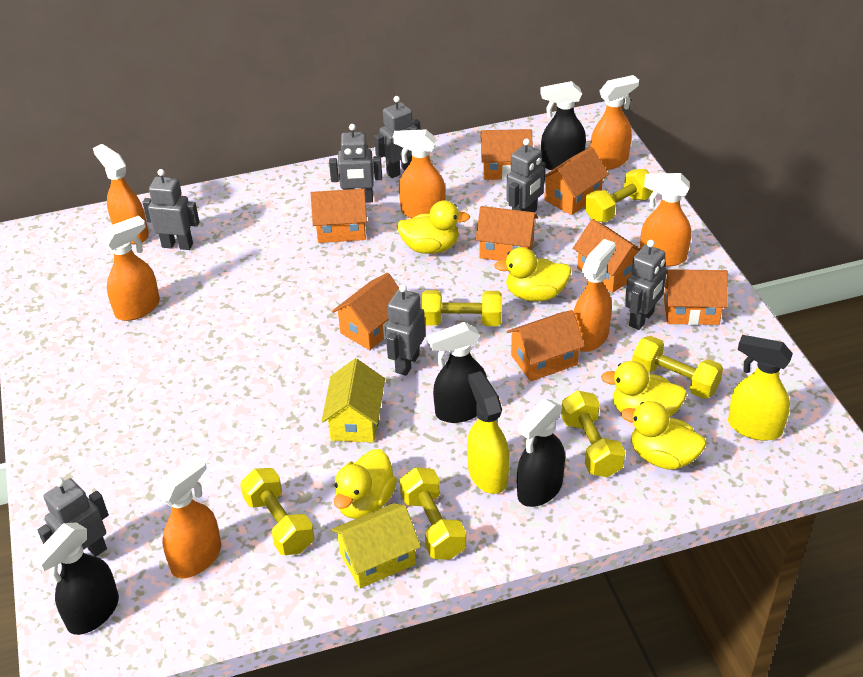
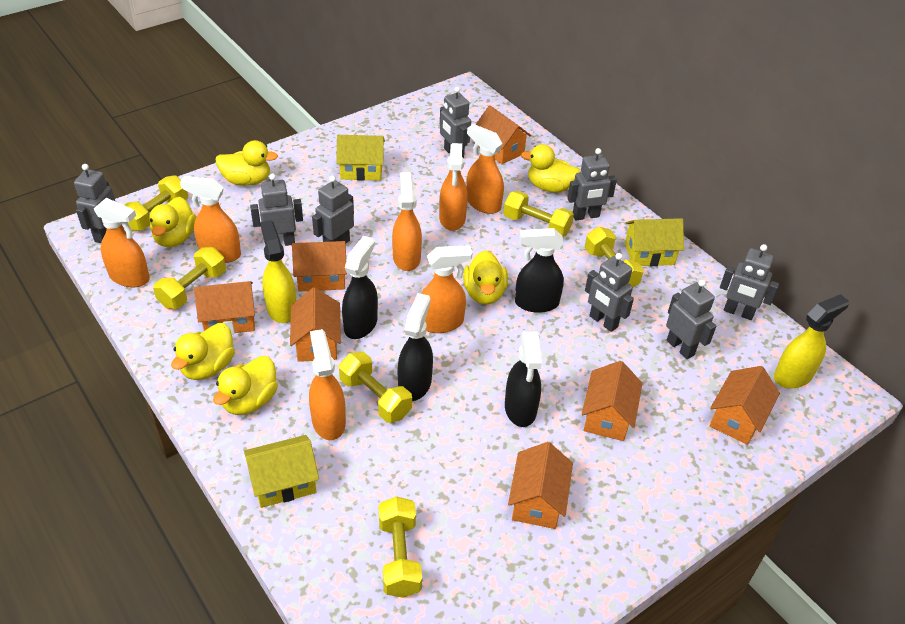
grey robot: [38,478,109,557] [142,169,199,250] [329,124,382,203] [374,96,421,178] [385,284,425,376] [506,138,546,212] [625,240,667,330] = 7 -> [74,164,116,243] [250,174,303,246] [312,176,354,243] [440,87,471,158] [567,148,617,220] [585,253,634,332] [666,280,716,359] [720,244,779,320] = 8
orange house: [311,189,367,243] [332,273,399,350] [476,206,538,261] [480,129,532,180] [506,310,585,382] [544,147,609,215] [573,219,640,293] [664,269,728,325] = 8 -> [194,281,255,334] [290,288,341,362] [292,241,347,292] [475,105,531,164] [508,442,573,529] [582,361,643,441] [710,366,780,445] = 7
yellow duck: [334,449,397,519] [397,200,470,254] [494,247,572,301] [601,361,687,417] [621,401,706,470] = 5 -> [149,197,196,247] [171,323,235,380] [213,356,278,415] [216,140,278,186] [463,250,508,305] [521,144,581,193] = 6
yellow house: [321,359,385,443] [331,503,421,589] = 2 -> [244,435,319,508] [336,135,385,181] [625,218,684,266] = 3

